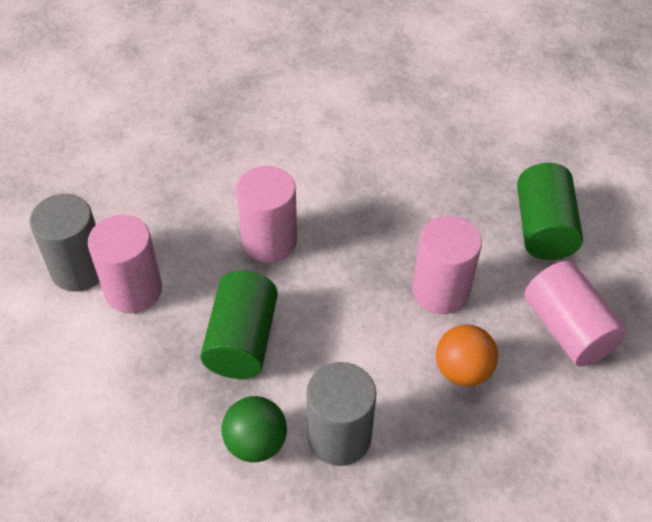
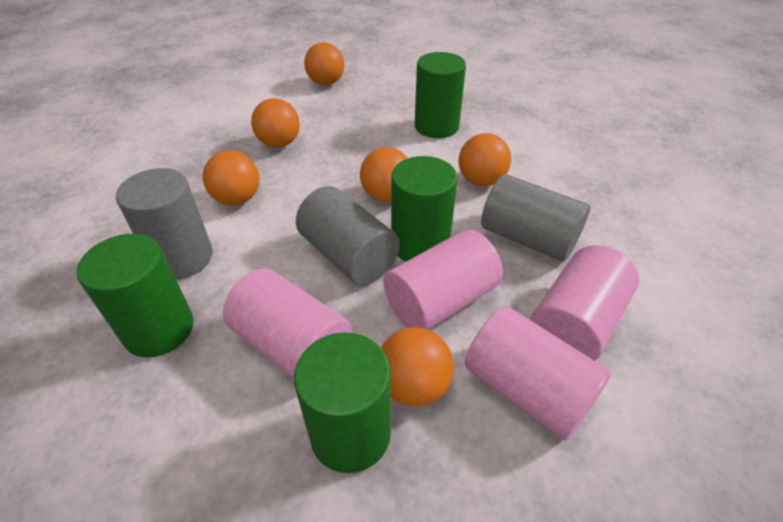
green ball: [221,396,287,462] = 1 -> none = 0
green cylinder: [200,271,278,379] [517,163,583,260] = 2 -> [77,234,193,357] [294,332,391,473] [391,156,458,262] [415,52,466,138] = 4
grey cylinder: [30,194,100,292] [307,362,377,466] = 2 -> [116,168,213,279] [296,186,400,285] [481,174,590,261] = 3
orange ball: [436,324,498,387] = 1 -> [203,151,259,206] [251,98,300,148] [304,42,344,85] [360,147,408,202] [381,327,454,407] [459,133,511,186] = 6

